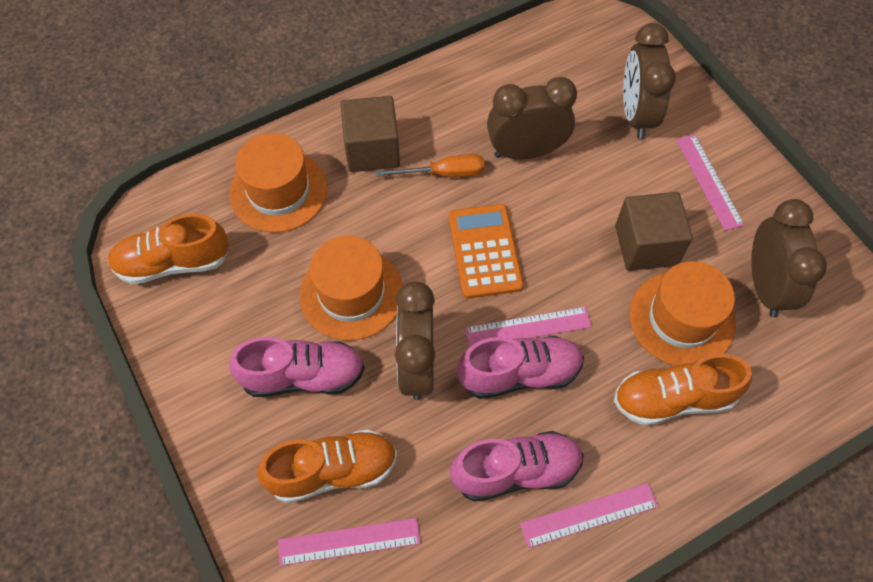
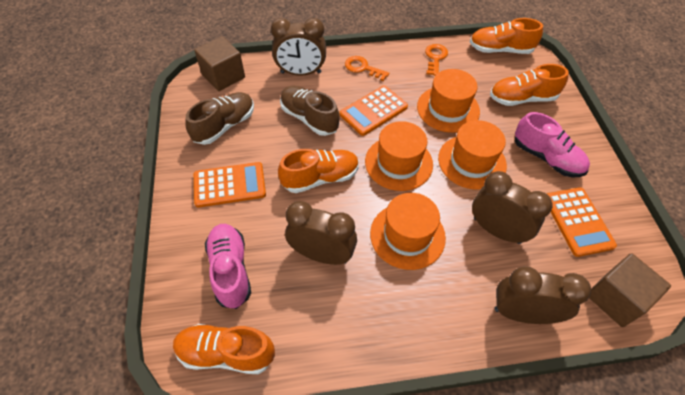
brown shoe: none = 0 -> [185,92,254,145] [280,86,340,136] = 2
orange calculator: [448,204,524,299] = 1 -> [194,162,266,207] [340,86,408,136] [547,187,617,257] = 3
orange hat: [229,133,327,233] [299,236,403,341] [630,261,736,366] = 3 -> [365,121,433,191] [370,193,446,270] [417,69,480,133] [438,120,507,190] = 4
orange key: none = 0 -> [345,56,389,81] [425,44,448,76] = 2
orange screwdriver: [376,154,485,177] = 1 -> none = 0
orange shoe: [108,214,229,284] [257,429,397,503] [614,354,752,425] = 3 -> [173,324,275,374] [278,149,359,193] [470,18,543,54] [490,64,569,106] = 4
pink ruler: [278,518,420,566] [465,307,592,348] [520,483,658,548] [676,134,744,231] = 4 -> none = 0
pink shoe: [229,337,365,397] [450,431,584,502] [457,336,584,399] = 3 -> [205,224,251,309] [515,112,590,177] = 2

